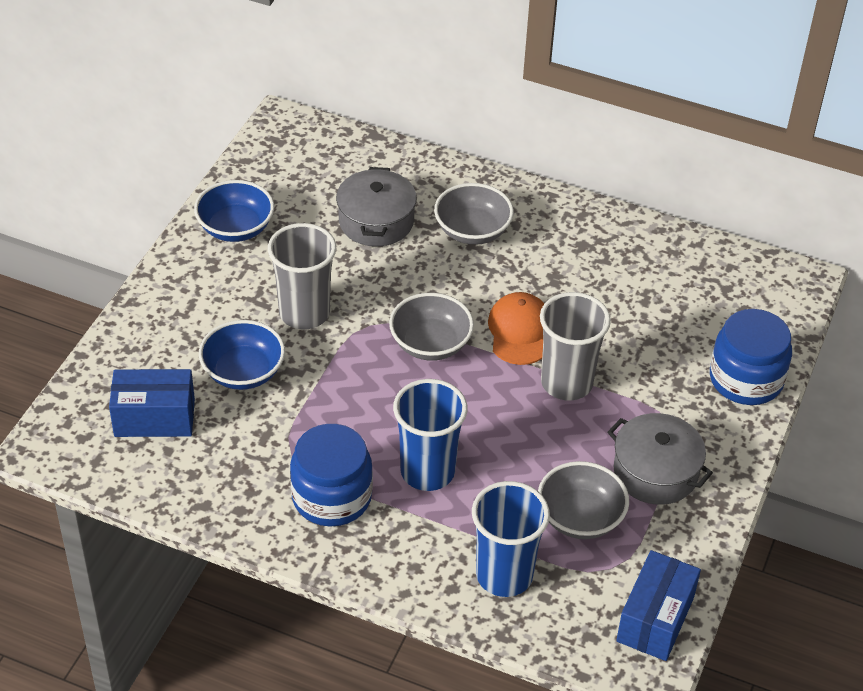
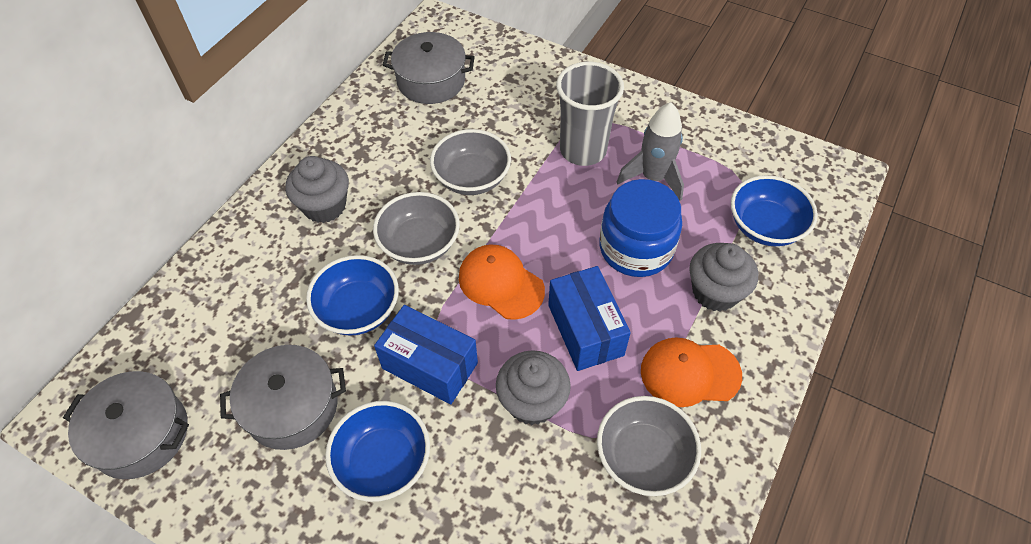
blue bowl: [194,180,274,242] [199,320,285,390] = 2 -> [306,255,399,335] [325,401,430,502] [731,175,818,246] = 3
blue cup: [393,379,467,491] [472,481,550,597] = 2 -> none = 0
blue jar: [290,424,373,527] [710,309,792,405] = 2 -> [600,179,682,277] = 1
grey cup: [268,223,336,329] [540,292,611,400] = 2 -> [556,62,624,166] = 1
grey cupcake: none = 0 -> [285,156,349,223] [496,350,571,425] [689,243,758,312] = 3
grey pot: [336,167,417,247] [607,413,713,505] = 2 -> [63,371,189,479] [220,345,346,450] [383,32,475,104] = 3
grey rocket: none = 0 -> [617,102,684,201] = 1
orange cap: [488,292,545,365] = 1 -> [459,245,545,320] [641,337,742,407] = 2

